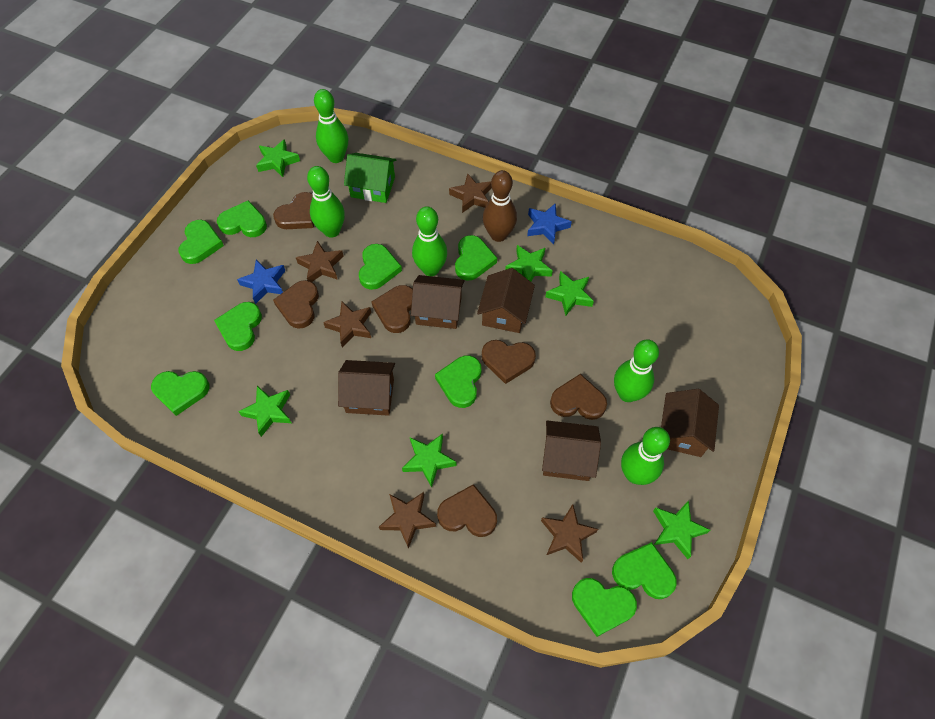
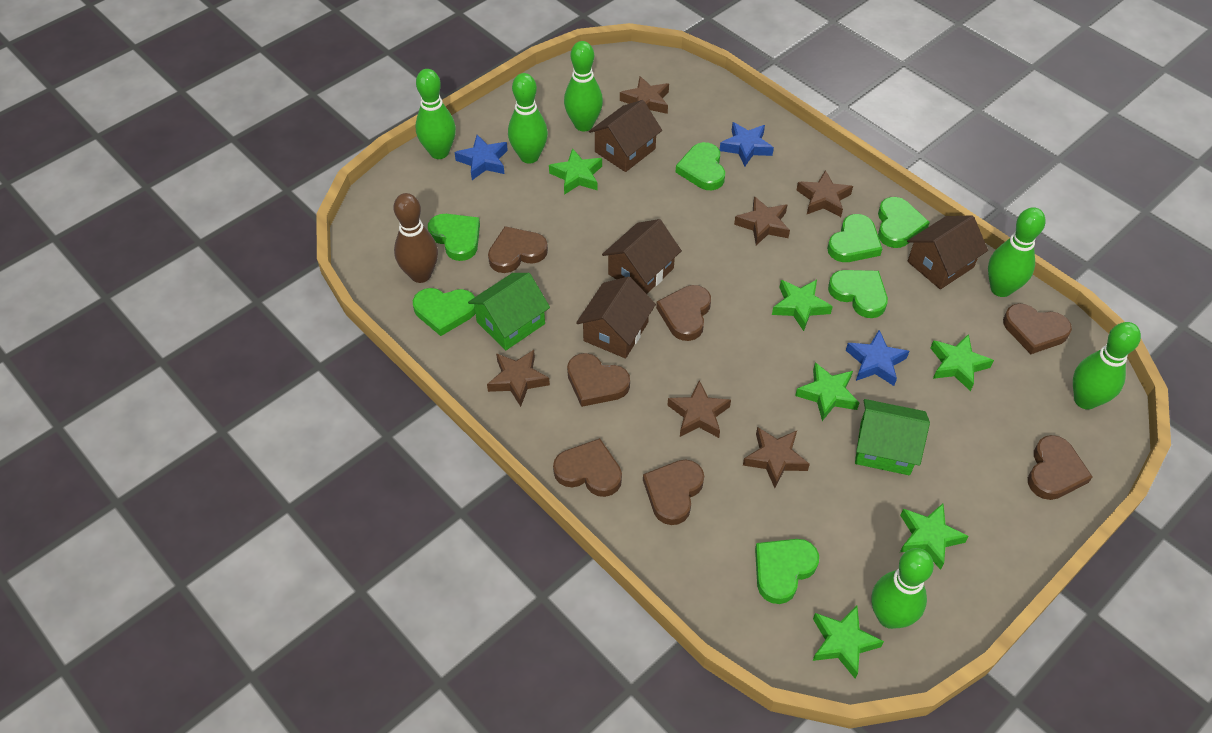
blue star: [237,260,285,304] [527,203,572,245] = 2 -> [454,135,508,180] [720,122,774,167] [846,330,909,386] = 3
brown heart: [273,192,314,229] [273,280,319,329] [371,285,413,333] [437,484,497,537] [482,340,536,384] [550,374,607,420] = 6 -> [488,226,548,273] [553,438,622,497] [567,353,630,407] [643,460,704,525] [656,285,711,341] [1003,303,1072,354] [1028,435,1092,500] = 7
brown house: [338,360,395,416] [411,275,465,329] [477,268,535,333] [542,420,601,481] [661,389,719,457] = 5 -> [576,276,656,358] [589,100,662,172] [602,219,682,294] [907,215,988,289] = 4
brown star: [296,241,344,282] [323,301,371,348] [379,492,436,549] [449,173,492,213] [541,504,598,563] = 5 -> [487,350,550,407] [620,76,669,114] [667,380,731,438] [734,196,790,245] [743,427,810,488] [797,170,853,217] = 6
green bowling pin: [307,166,345,238] [314,89,348,163] [412,206,447,276] [614,339,659,402] [621,427,670,485] = 5 -> [416,69,456,159] [508,73,548,164] [564,41,603,131] [871,548,934,629] [988,207,1046,297] [1073,322,1141,410] = 6
green heart: [151,371,210,416] [178,220,224,264] [214,302,262,351] [217,200,267,237] [359,244,402,290] [435,355,481,408] [455,235,497,281] [572,578,637,637] [612,542,677,599] = 9 -> [413,288,475,336] [428,214,480,261] [676,142,725,190] [755,539,819,604] [827,214,882,262] [828,270,888,318] [878,197,930,248] = 7
green house: [344,153,397,203] = 1 -> [468,273,550,350] [855,399,930,475] = 2

